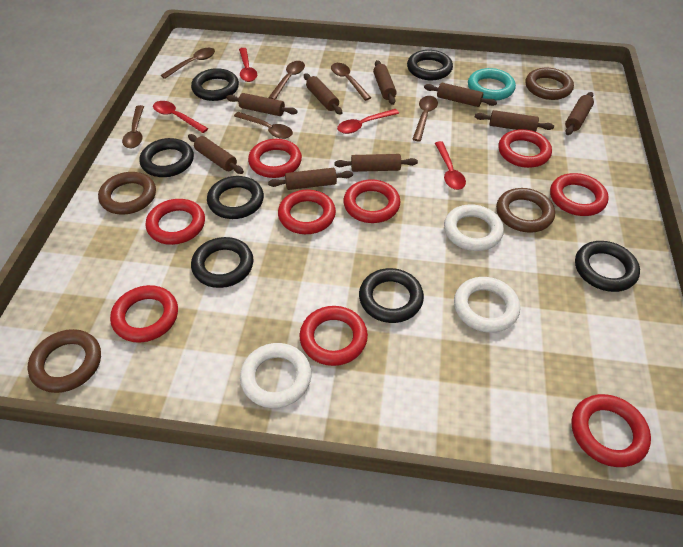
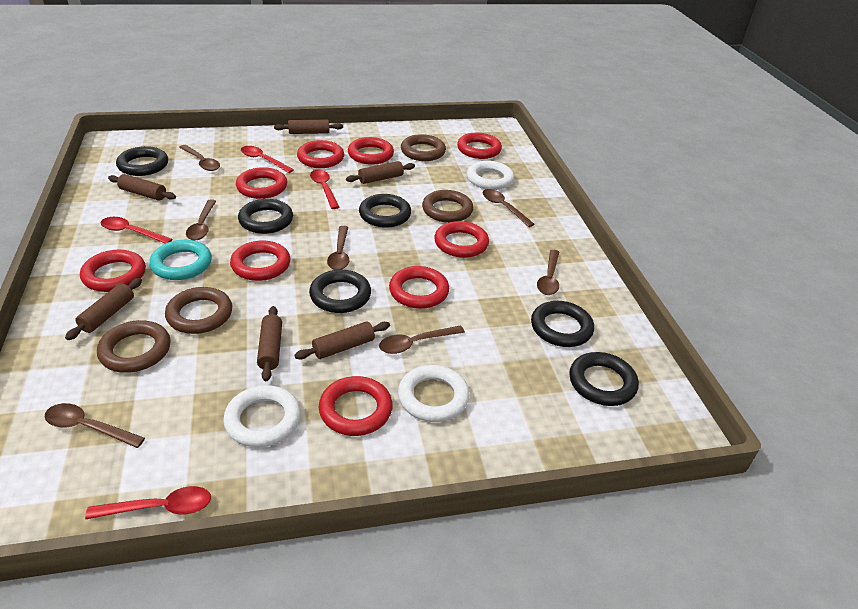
black ring: [139,138,194,177] [191,68,239,101] [191,237,254,288] [207,176,264,219] [359,268,424,323] [407,50,453,80] [575,241,640,292] = 7 -> [116,146,168,176] [238,199,293,234] [309,269,371,313] [359,194,411,228] [531,301,594,347] [569,352,639,406] = 6
brown rolling pin: [188,134,244,174] [226,93,298,116] [268,168,353,190] [304,73,342,115] [334,154,418,172] [373,60,397,105] [424,83,497,107] [475,110,554,132] [565,92,594,135] = 9 -> [65,278,142,340] [108,174,176,201] [257,306,282,381] [274,120,343,134] [294,322,390,359] [346,161,415,184] = 6
brown spoon: [122,105,144,148] [161,48,215,79] [234,112,293,139] [268,61,305,100] [331,63,371,101] [412,96,438,142] = 6 -> [45,403,145,448] [179,145,220,171] [186,199,216,240] [327,226,349,270] [379,325,465,354] [483,189,534,227] [537,250,559,295] = 7

